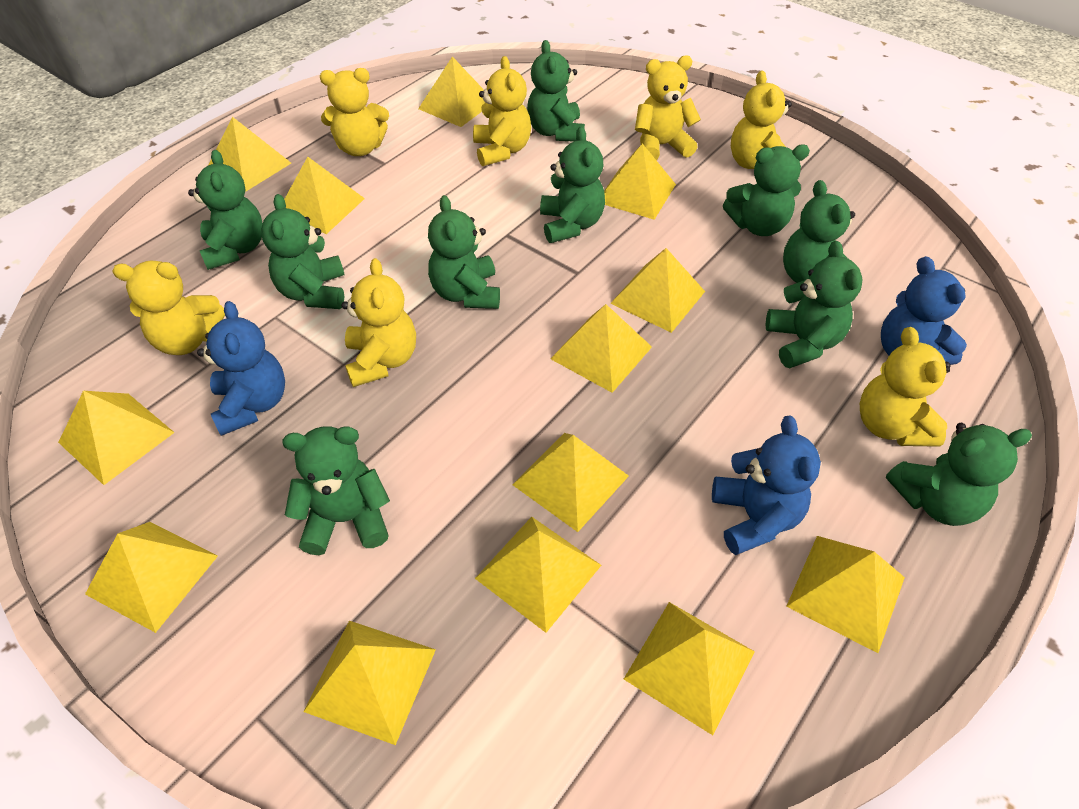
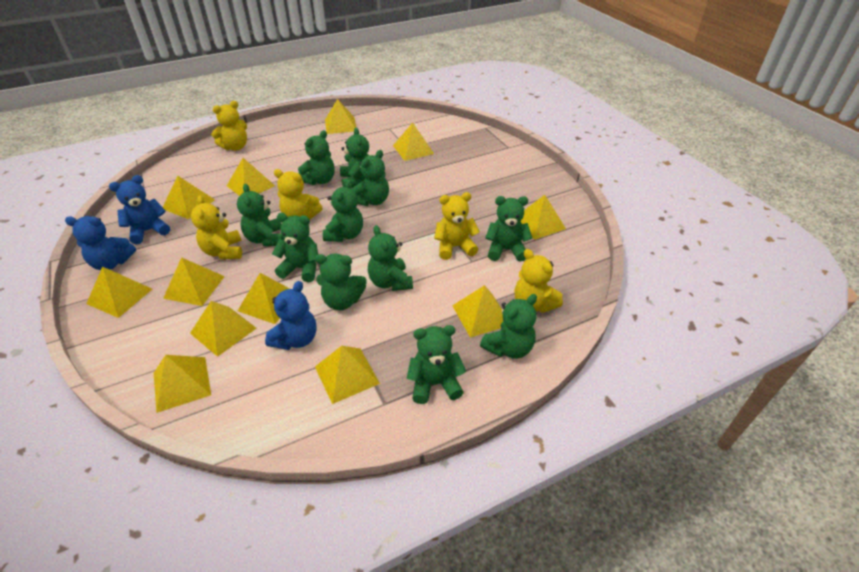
green teddy bear: [188,150,263,270] [261,194,344,309] [282,426,390,555] [428,195,500,309] [527,40,585,141] [540,127,605,243] [723,144,810,236] [766,241,862,368] [783,180,855,283] [886,423,1032,526] = 10 -> [237,184,284,246] [272,213,318,282] [298,130,335,185] [315,254,367,310] [323,180,363,242] [340,128,369,188] [352,150,389,206] [368,225,413,291] [407,325,466,404] [480,294,537,358] [485,196,532,261] = 11
yellow pyramid: [58,391,175,485] [85,522,218,633] [209,117,291,192] [284,157,365,234] [304,621,436,745] [418,56,486,127] [475,517,601,633] [512,433,629,532] [550,304,652,393] [604,143,676,220] [610,248,705,333] [624,602,755,735] [786,536,905,653] = 13 -> [86,267,152,318] [154,355,211,413] [163,176,215,219] [163,257,225,306] [190,301,257,357] [227,158,275,196] [238,273,290,324] [315,346,380,404] [325,99,356,134] [393,123,434,161] [452,285,503,337] [521,195,566,240] = 12
yellow teddy bear: [112,261,225,355] [320,68,389,156] [341,258,416,387] [473,56,531,166] [635,55,701,160] [731,71,792,169] [860,327,950,447] = 7 -> [191,195,242,259] [211,101,247,150] [274,169,322,219] [434,192,480,260] [515,249,563,313] = 5

